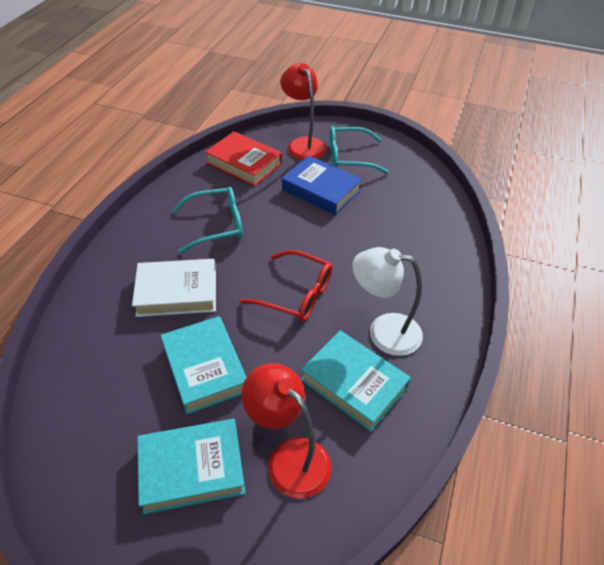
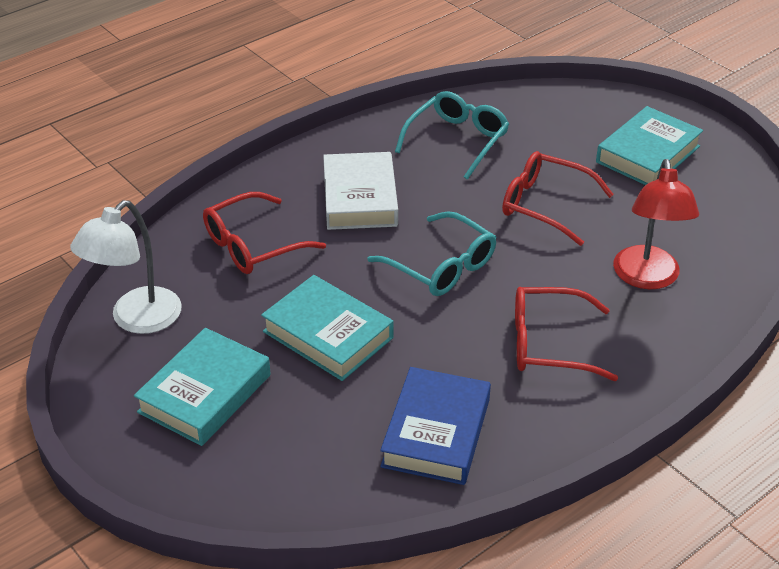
red book: [205,131,282,186] = 1 -> none = 0
red glasses: [239,250,332,322] = 1 -> [203,192,326,274] [502,151,614,246] [515,287,618,381] = 3
red lamp: [241,363,332,499] [280,63,327,160] = 2 -> [613,159,699,289] = 1

